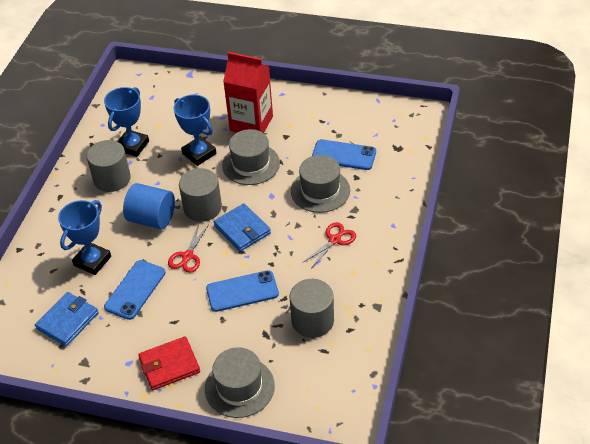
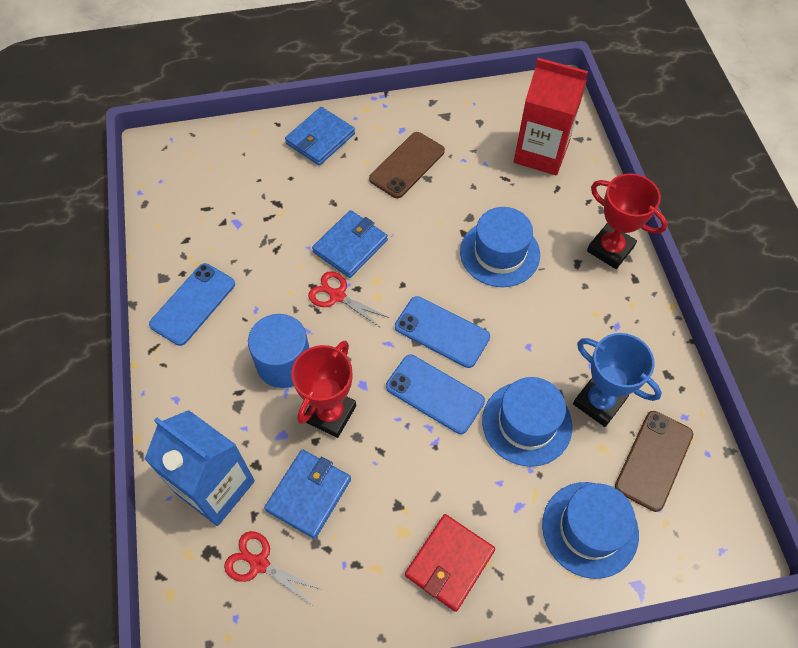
blue carton: none = 0 -> [145,410,255,526] = 1
blue hat: none = 0 -> [460,207,540,287] [482,377,572,467] [542,482,639,579] = 3
blue trophy: [58,200,111,275] [104,87,149,157] [174,95,216,166] = 3 -> [573,333,662,427] = 1
blue wallet: [35,292,99,346] [214,203,271,252] = 2 -> [264,449,351,539] [285,107,355,166] [312,210,388,278] = 3
brown phone: none = 0 -> [369,132,445,198] [615,411,693,512] = 2
grey cylinder: [86,140,131,192] [179,168,222,222] [290,279,334,338] = 3 -> none = 0
grey hat: [205,347,275,418] [222,129,280,185] [291,155,350,213] = 3 -> none = 0
red trophy: none = 0 -> [291,341,356,438] [587,173,667,269] = 2

